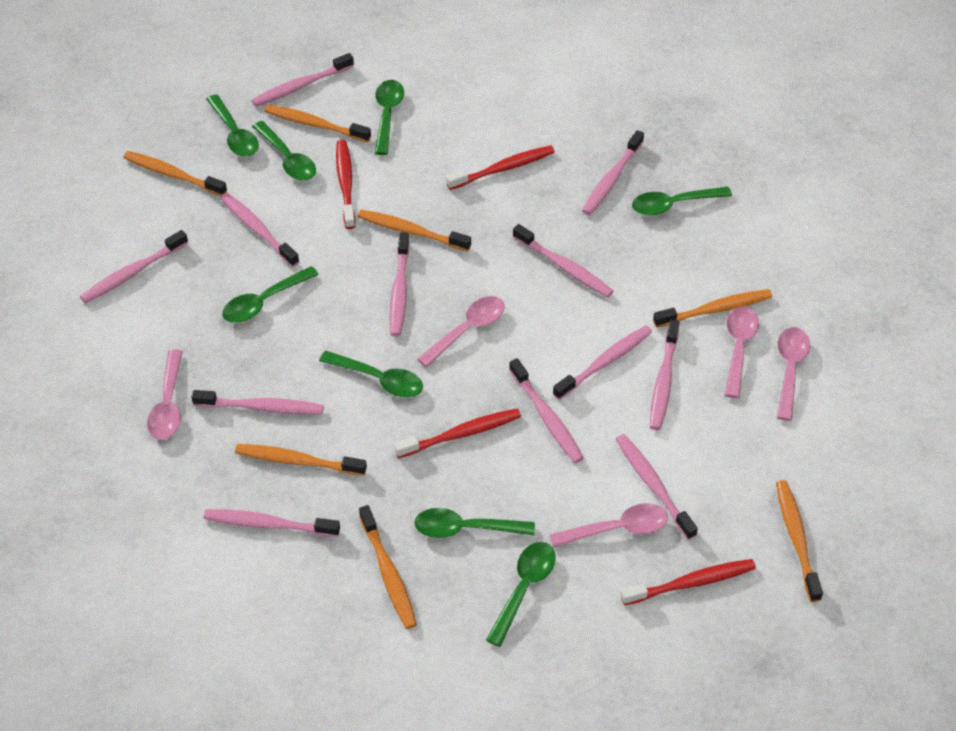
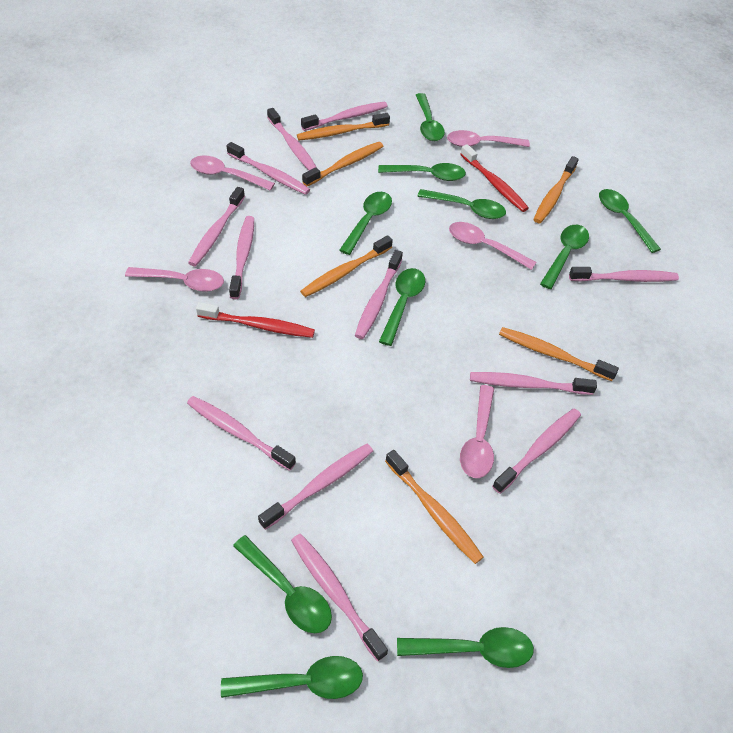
green spoon: [206,94,259,157] [222,266,319,323] [252,121,316,181] [319,351,423,397] [375,80,404,155] [414,508,535,538] [486,542,556,647] [632,187,732,215] = 8 -> [221,656,363,699] [233,535,332,633] [339,192,392,255] [378,163,466,181] [379,268,425,346] [397,627,534,668] [416,93,445,141] [417,189,506,219] [540,225,589,289] [599,189,661,253] = 10
orange toothbrush: [123,151,227,196] [235,444,367,476] [264,105,371,142] [357,210,471,251] [359,505,417,629] [653,289,772,328] [776,480,823,602] = 7 -> [297,113,390,140] [300,235,393,297] [302,142,383,186] [385,450,483,564] [499,327,619,381] [533,156,579,223] = 6
red toothbrush: [336,140,355,229] [394,408,521,458] [446,145,555,190] [621,559,756,605] = 4 -> [196,302,315,338] [460,144,529,212] = 2

